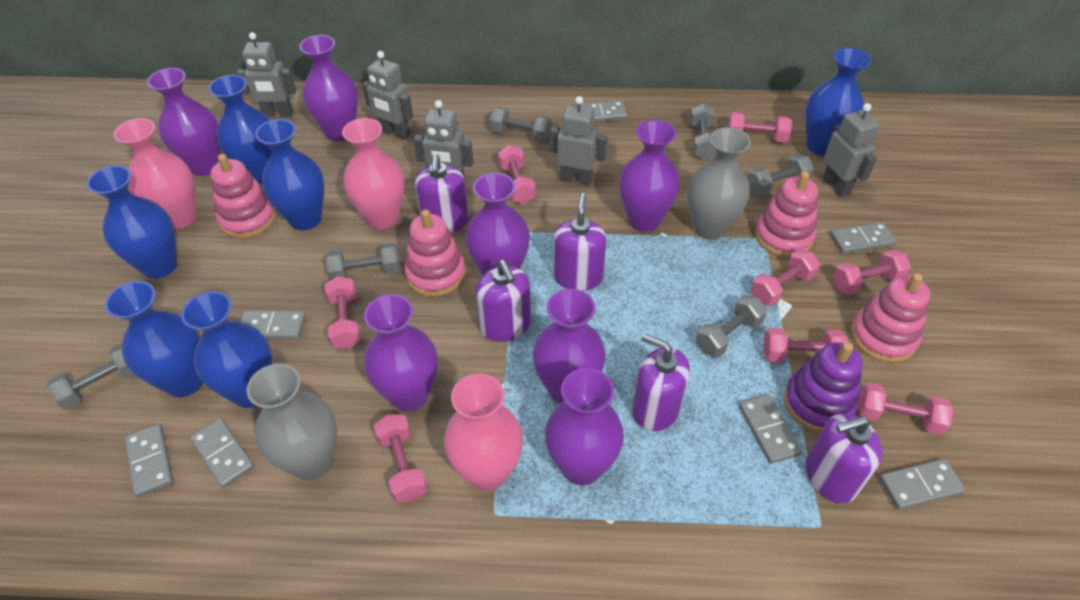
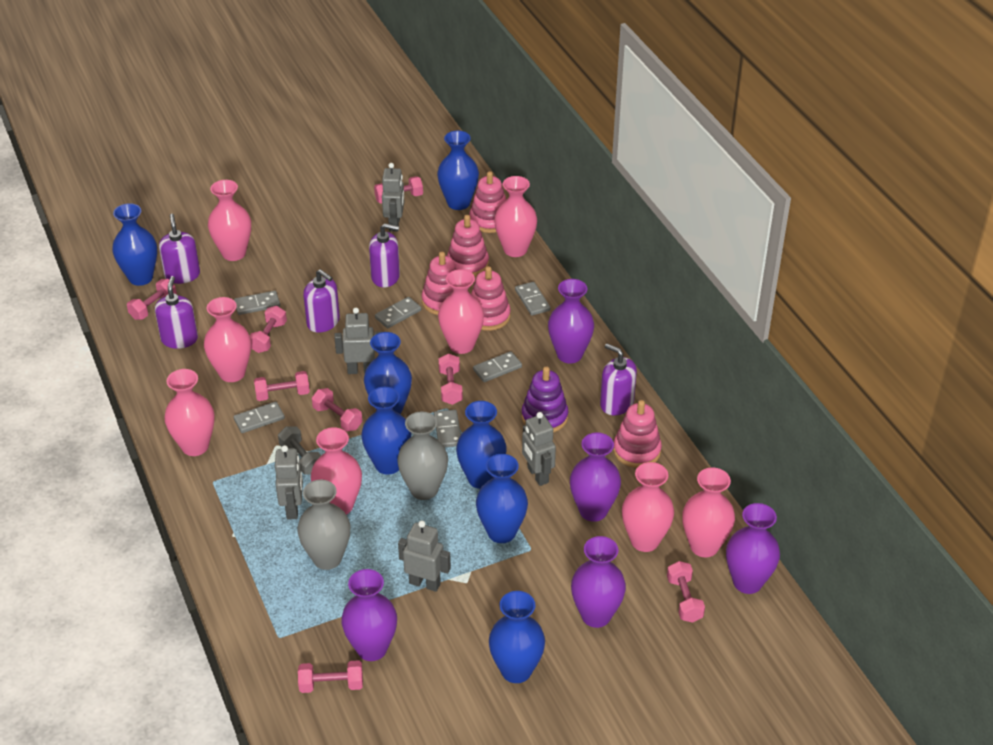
blue vase: [87,165,177,279] [105,281,203,397] [181,291,272,408] [209,75,272,183] [255,119,324,230] [805,48,871,156] = 6 -> [112,203,157,286] [361,387,411,475] [364,332,412,414] [437,130,479,210] [456,401,507,489] [476,454,528,543] [489,591,545,683] = 7
grey domino: [124,424,173,497] [190,418,254,488] [240,310,306,340] [576,100,627,122] [739,394,802,464] [830,222,896,254] [879,459,965,510] = 7 -> [234,291,280,315] [234,402,285,433] [375,297,421,328] [434,410,461,447] [473,351,522,382] [515,282,550,316] = 6
grey dumbbell: [47,343,135,410] [325,243,400,280] [489,107,551,142] [690,104,717,160] [696,295,767,358] [748,154,814,197] = 6 -> [278,426,321,475] = 1
pink stacking toy: [211,154,276,238] [404,209,466,297] [755,171,818,257] [851,273,930,363] = 4 -> [422,252,457,315] [447,215,489,277] [469,171,506,233] [471,266,511,331] [613,400,662,468] = 5
pink vase: [113,118,196,229] [342,118,404,230] [444,373,523,491] = 3 -> [164,369,215,456] [204,297,251,382] [208,180,251,261] [311,427,362,515] [438,269,484,354] [494,176,537,257] [622,462,674,552] [682,467,735,557] = 8
purple vase: [147,68,221,176] [299,35,358,141] [364,294,438,412] [466,173,530,275] [533,289,606,404] [545,368,624,485] [619,120,680,232] = 7 -> [341,569,397,661] [548,279,594,364] [570,433,621,522] [571,536,626,628] [726,503,780,594] = 5

